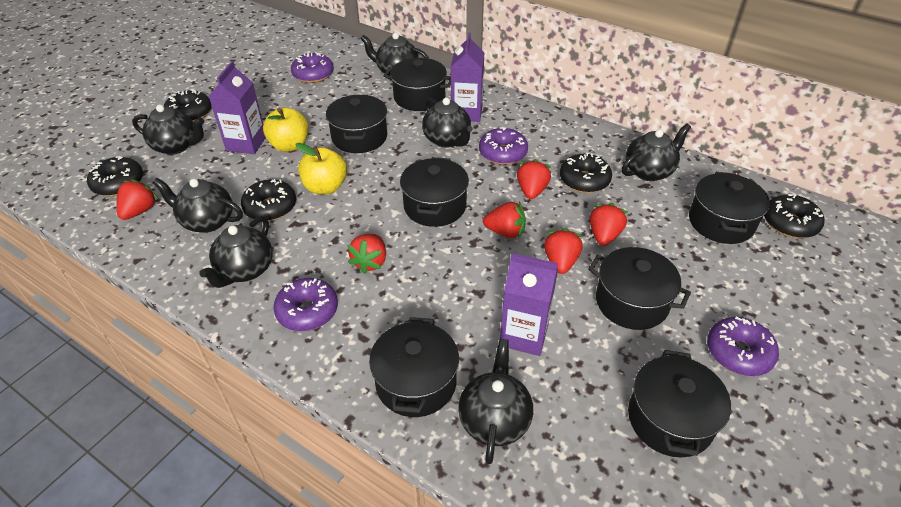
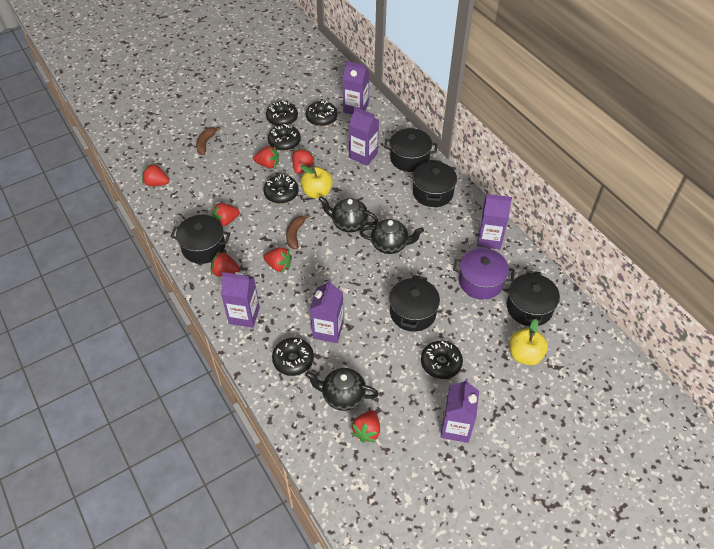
black donut: [87,156,143,196] [164,89,212,122] [241,179,296,221] [560,153,612,193] [764,194,825,238] = 5 -> [263,175,299,204] [266,101,298,126] [268,124,301,151] [272,338,314,376] [306,101,338,126] [421,341,463,379] = 6
black pot: [326,95,387,153] [369,317,459,417] [383,58,451,111] [400,157,469,227] [588,247,691,330] [628,350,731,457] [689,172,770,244] = 7 -> [170,215,230,264] [384,128,437,172] [389,275,440,332] [413,160,457,207] [507,271,560,326] = 5
black teapot: [132,104,204,155] [152,178,243,233] [199,216,273,288] [360,33,429,76] [422,98,472,148] [458,339,533,464] [622,123,691,181] = 7 -> [305,368,379,411] [319,196,378,232] [360,219,424,254] = 3
brown banana: none = 0 -> [196,127,221,155] [286,214,311,249] = 2
purple carton: [208,61,266,154] [451,33,484,122] [500,253,558,356] = 3 -> [221,272,260,328] [310,279,344,343] [343,61,369,115] [349,107,379,166] [441,379,479,443] [477,194,512,250] = 6
purple donut: [273,278,338,331] [291,52,334,83] [479,127,528,165] [707,317,779,376] = 4 -> none = 0
purple pot: none = 0 -> [453,248,515,300] = 1
red strawberry: [117,179,158,220] [347,234,386,274] [483,202,526,238] [517,159,551,199] [544,228,583,274] [590,203,628,246] = 6 -> [142,163,169,186] [211,251,240,277] [212,203,240,226] [253,146,279,168] [263,247,292,272] [292,148,314,174] [351,410,380,443] = 7

